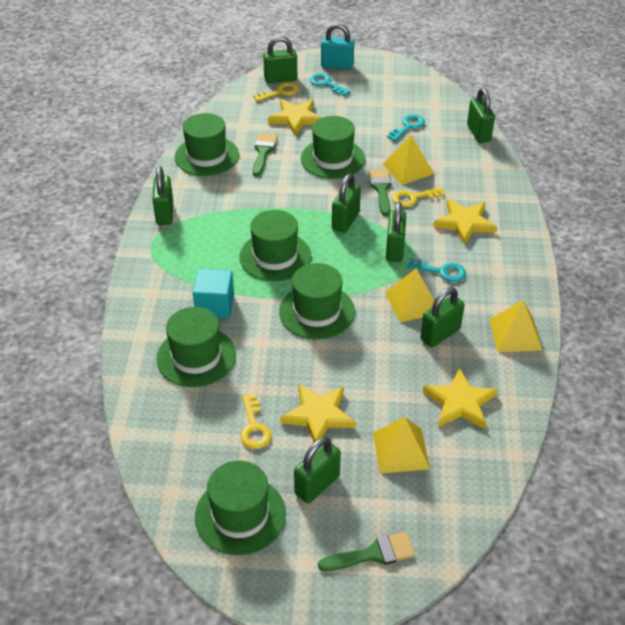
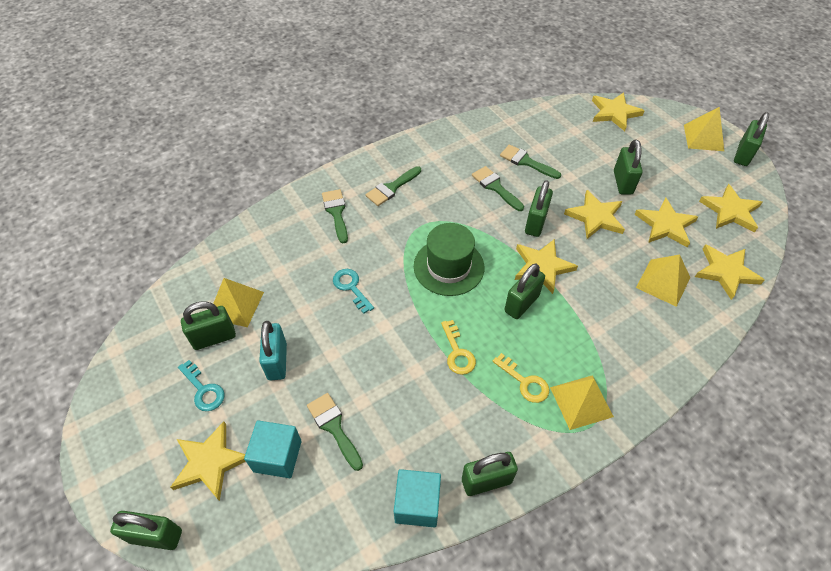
green brush: [253,133,277,177] [318,532,415,571] [369,169,391,216] = 3 -> [307,393,363,471] [322,189,348,243] [366,166,421,206] [472,166,524,211] [500,144,561,179] = 5
green hat: [156,307,236,387] [175,113,239,176] [195,460,286,556] [239,210,311,281] [279,263,355,339] [301,116,365,179] = 6 -> [414,223,484,296] = 1
turquoise cube: [193,269,234,318] = 1 -> [244,420,302,478] [394,469,441,528] = 2
turquoise key: [310,73,351,96] [387,114,425,141] [407,259,466,282] = 3 -> [178,360,225,411] [333,269,374,314] = 2
yellow key: [240,394,272,449] [253,82,299,102] [392,187,445,207] = 3 -> [441,320,476,375] [492,353,549,403] = 2
yellow star: [268,99,322,135] [280,384,356,442] [423,367,498,429] [433,199,497,244] = 4 -> [170,421,246,501] [515,239,578,294] [564,190,625,239] [592,92,644,131] [634,197,698,248] [695,244,764,300] [699,184,763,232] = 7

